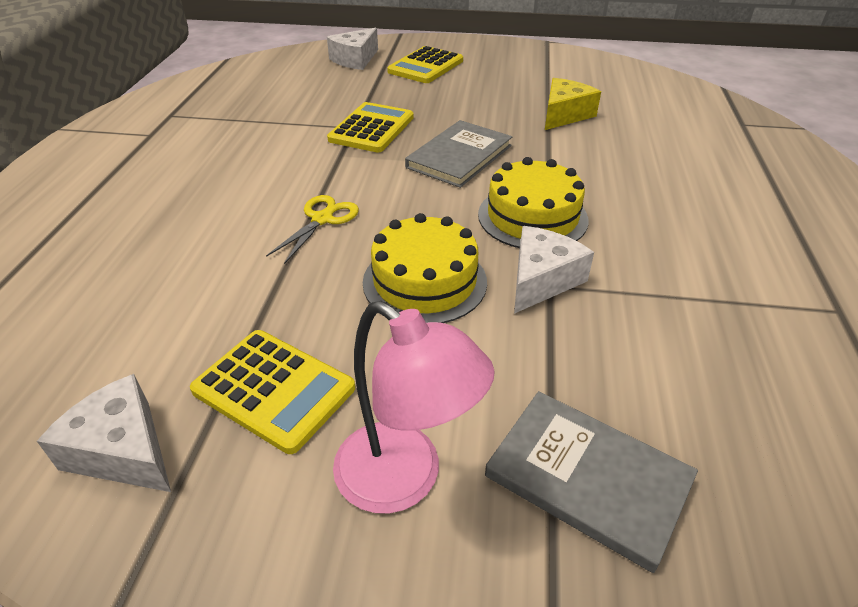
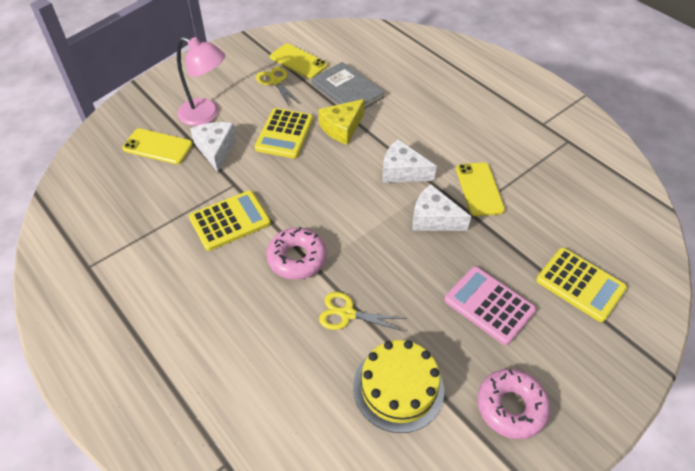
grey book: [405,120,512,188] [485,391,698,573] = 2 -> [311,62,385,109] = 1
pink calculator: none = 0 -> [444,266,536,345] = 1
pink donut: none = 0 -> [266,227,326,280] [477,369,550,439] = 2
yellow cake: [363,213,487,323] [478,157,589,248] = 2 -> [353,340,444,433] = 1
yellow phone: none = 0 -> [122,128,193,164] [270,43,328,79] [456,162,505,216] = 3
yellow scissors: [266,195,359,264] = 1 -> [256,67,300,107] [319,292,406,331] = 2

